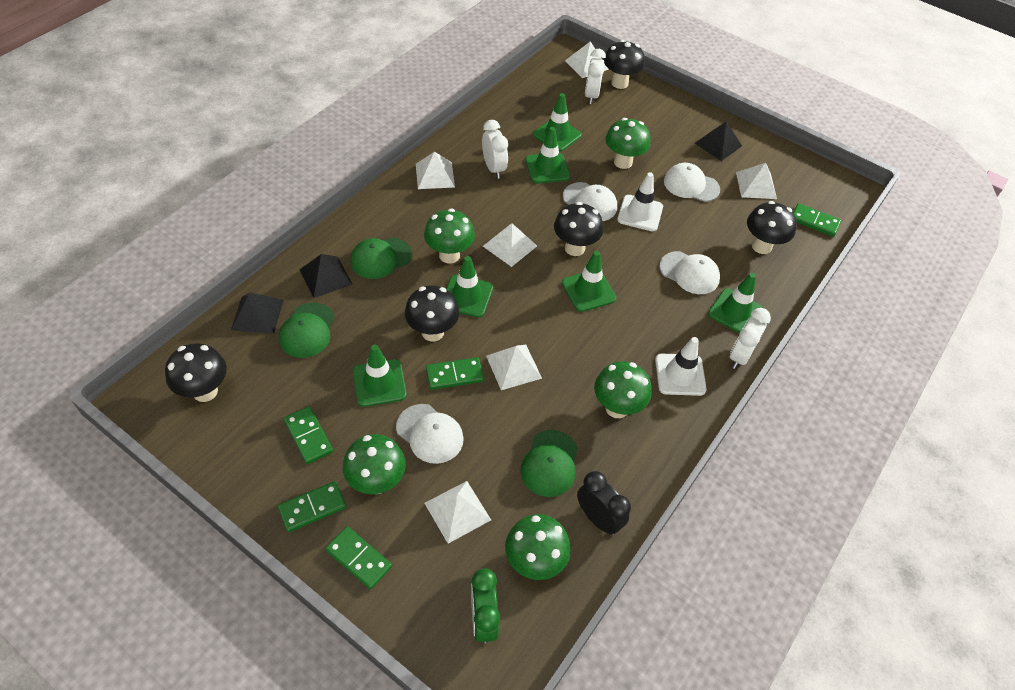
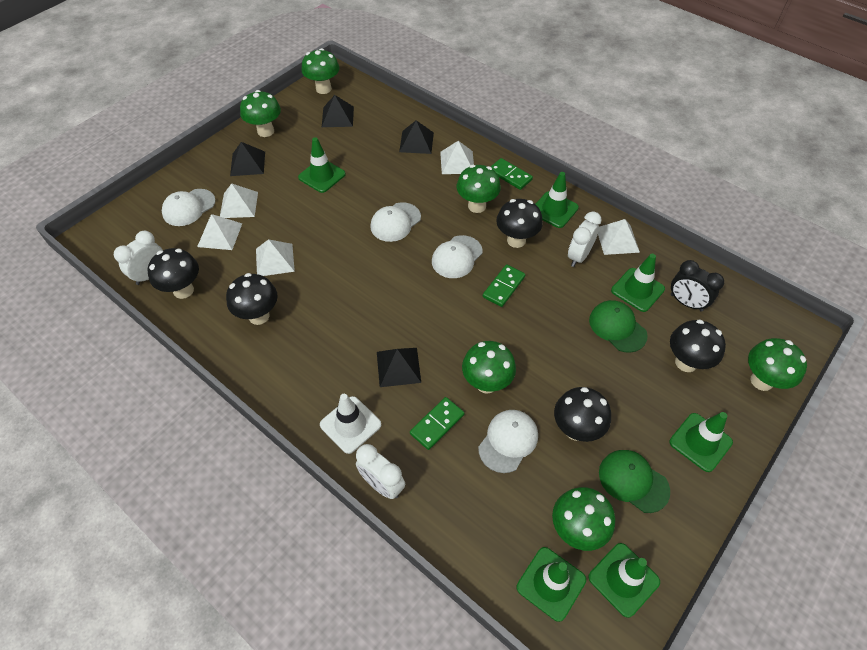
black pyramid: [231,292,284,334] [299,254,353,298] [695,121,742,161] = 3 -> [230,142,265,176] [322,95,354,127] [377,348,421,387] [399,120,434,154] = 4
green cap: [279,302,335,358] [351,237,412,279] [521,430,578,497] = 3 -> [589,300,648,353] [599,450,670,513] = 2
green clock: [471,568,500,644] = 1 -> none = 0
green domino: [278,481,346,532] [284,406,333,464] [325,526,392,589] [426,357,484,390] [793,203,841,237] = 5 -> [410,397,464,450] [483,264,525,307] [491,158,533,190] = 3
green mushroom: [343,434,406,494] [424,208,475,264] [505,514,571,580] [594,361,652,418] [605,118,650,169] = 5 -> [240,90,281,137] [301,48,339,94] [457,165,501,213] [462,341,516,394] [552,487,615,551] [748,338,807,391] = 6
white pyramid: [416,152,455,189] [424,481,491,544] [483,223,537,267] [486,345,542,390] [565,41,609,78] [736,163,777,199] = 6 -> [197,214,242,250] [220,183,258,218] [256,239,295,276] [440,141,474,174] [598,219,640,255] = 5
white traffic cone: [617,172,663,231] [655,337,707,396] = 2 -> [320,394,381,454] = 1

